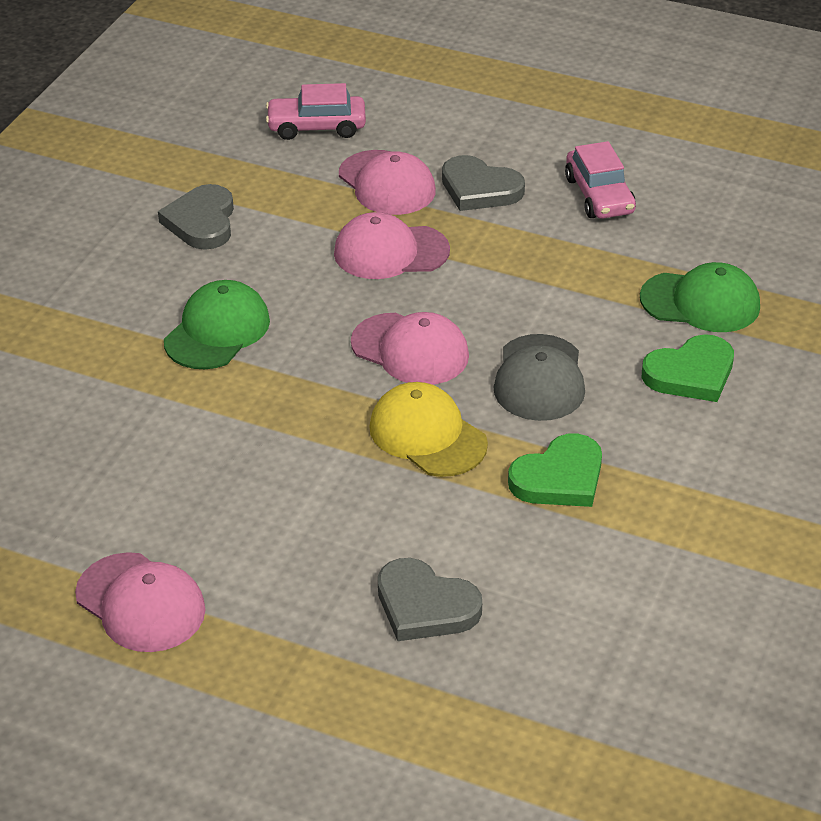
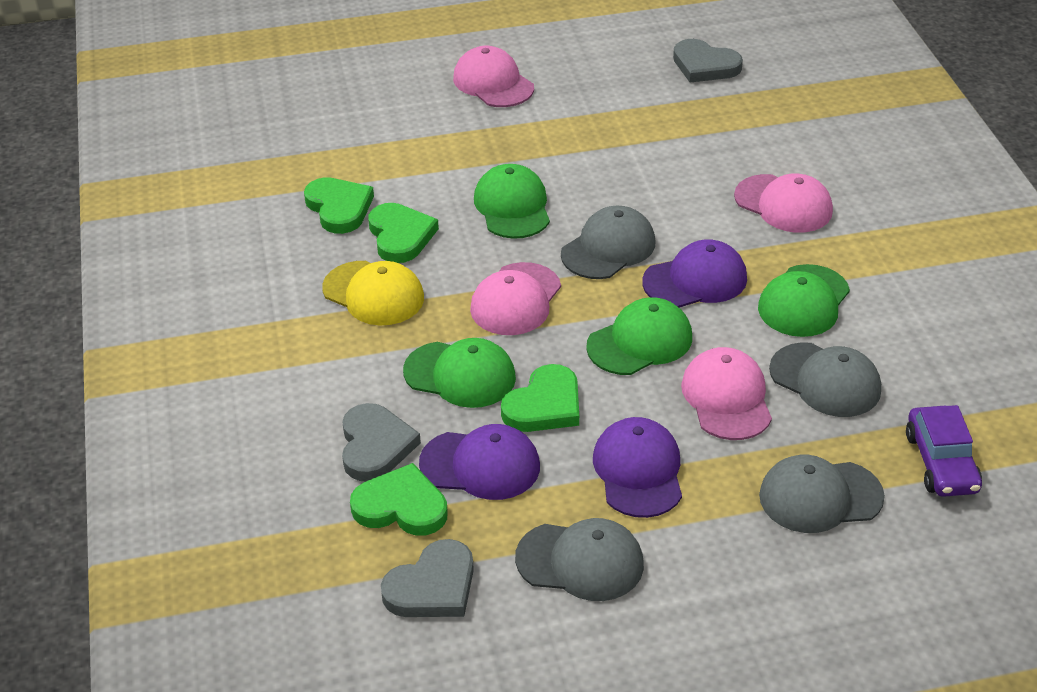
green cap: [164,280,270,369] [640,262,760,332] = 2 -> [403,338,516,408] [474,164,550,239] [586,297,692,375] [758,264,850,337] = 4
green heart: [508,433,602,507] [642,334,734,402] = 2 -> [304,177,374,234] [350,463,448,536] [368,203,439,263] [501,364,579,432] = 4
grey cap: [493,334,585,421] = 1 -> [515,518,644,601] [561,206,656,279] [759,455,885,533] [769,342,881,417] = 4
pink car: [266,83,366,140] [565,141,636,219] = 2 -> none = 0
purple cap: none = 0 -> [419,424,540,500] [593,417,682,518] [642,240,747,308] = 3
purple car: none = 0 -> [906,405,982,497] = 1

